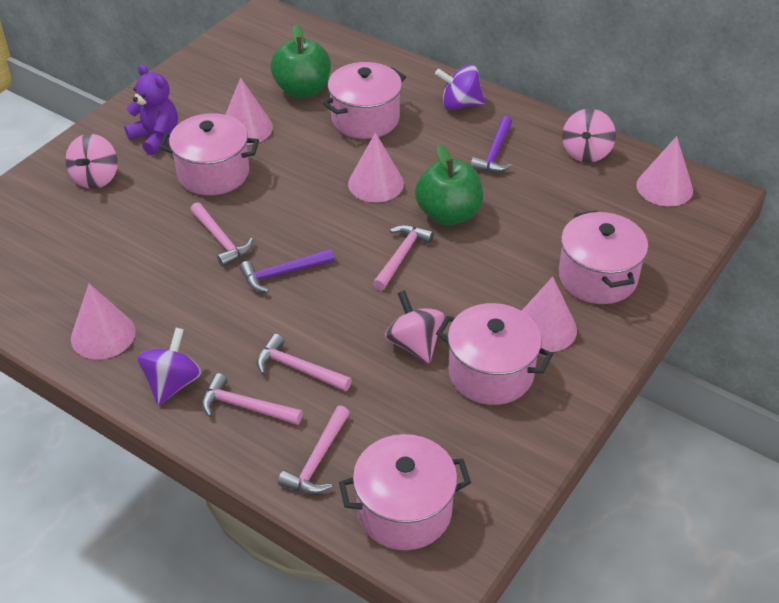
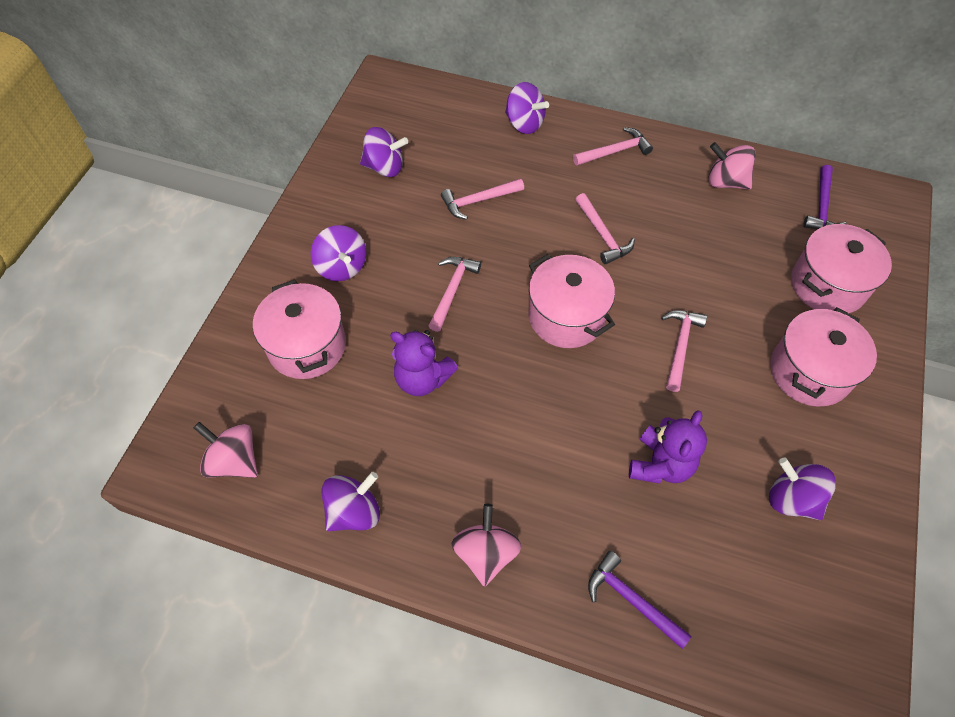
green apple: [270,24,331,98] [415,144,483,225] = 2 -> none = 0
pink cone: [71,284,136,360] [225,78,273,145] [348,132,404,202] [522,277,577,352] [636,136,693,206] = 5 -> none = 0
pink pot: [159,113,259,195] [323,62,406,139] [339,434,471,550] [436,303,553,405] [559,210,648,304] = 5 -> [253,279,346,379] [529,254,615,348] [770,307,877,407] [791,224,892,313] = 4
purple spinning top: [137,328,201,406] [435,65,485,110] = 2 -> [311,225,366,281] [321,472,380,531] [360,127,408,177] [505,82,549,134] [769,457,836,520] = 5
purple teddy bear: [124,64,178,155] = 1 -> [390,330,458,396] [629,410,707,484] = 2

